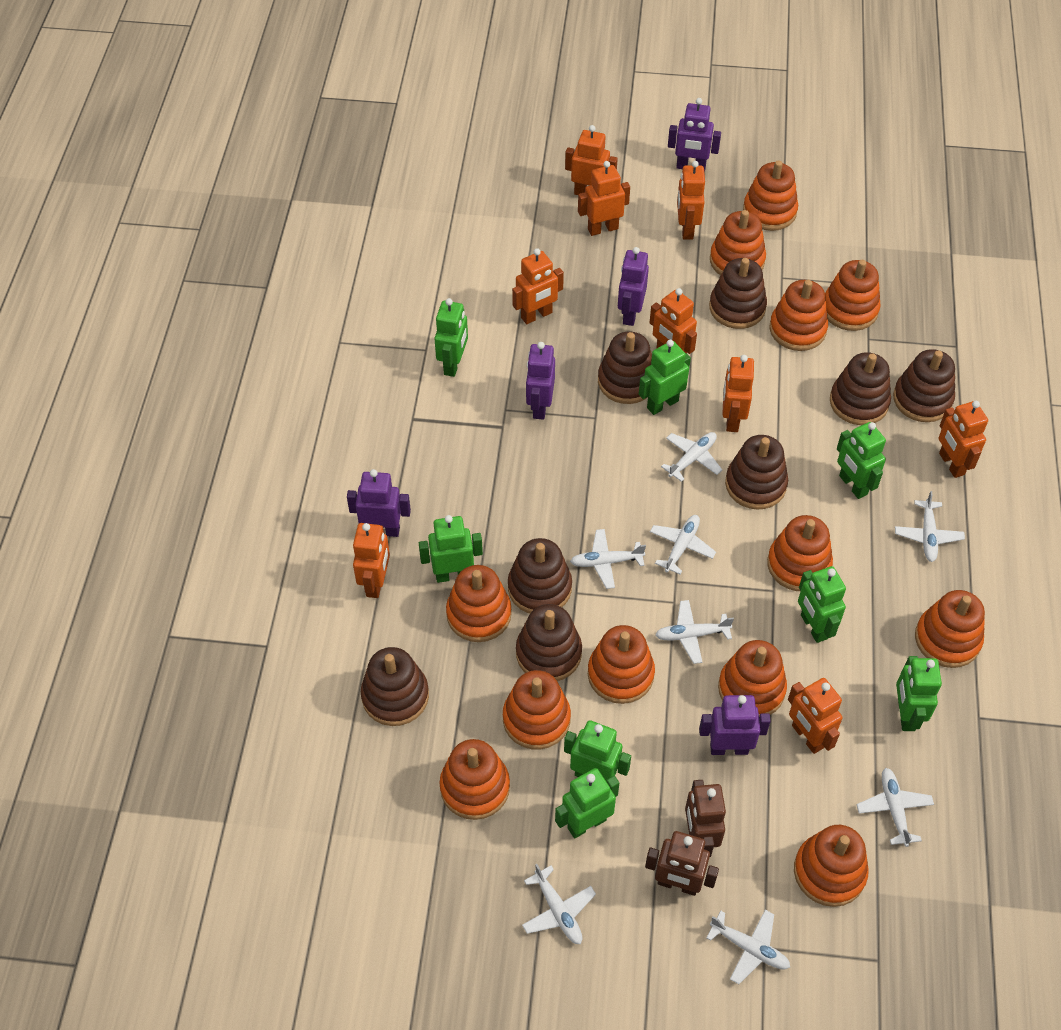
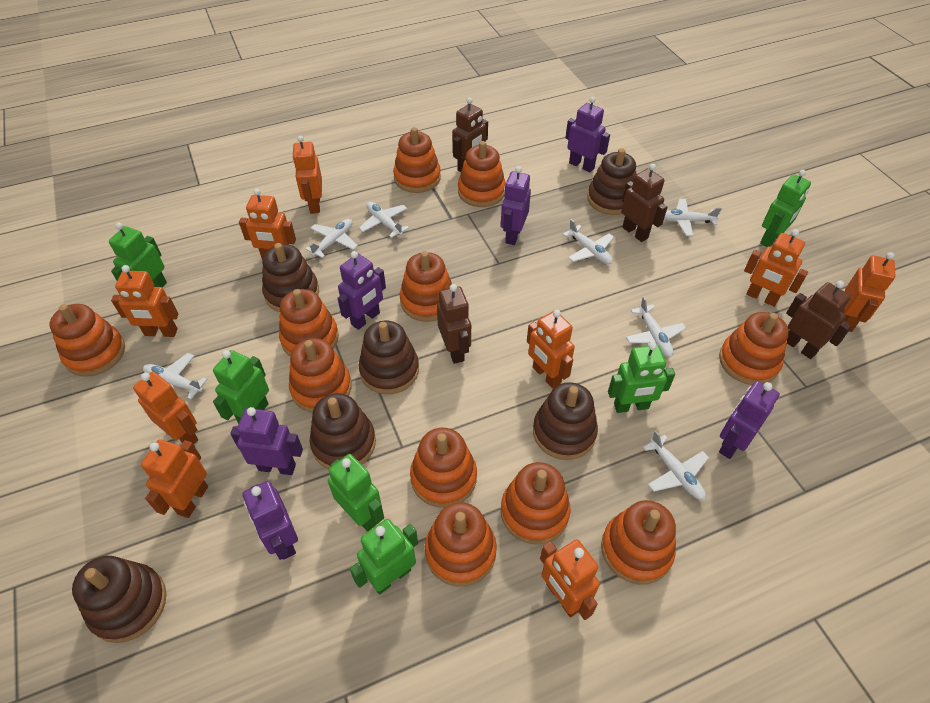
brown robot: [645,831,719,896] [685,780,726,857] = 2 -> [437,284,471,364] [452,98,488,172] [621,164,667,242] [786,281,852,359] = 4
brown stacking toy: [361,647,429,726] [508,538,572,613] [516,604,582,681] [598,331,652,404] [709,258,767,329] [725,435,788,510] [830,352,891,425] [893,349,955,422] = 8 -> [72,556,167,643] [262,243,319,312] [310,393,376,469] [358,321,419,394] [533,382,598,460] [587,148,637,215] = 6
green robot: [419,515,483,583] [434,298,468,377] [555,768,619,839] [564,720,631,780] [639,340,691,415] [798,566,846,643] [837,422,886,499] [896,656,942,731] = 8 -> [109,223,167,288] [213,350,269,424] [328,454,384,532] [350,519,418,594] [608,342,675,413] [760,170,811,247] = 6
orange stacking toy: [439,739,510,820] [446,565,512,642] [503,670,571,750] [588,625,655,704] [710,210,766,276] [718,640,787,716] [743,160,798,231] [767,515,833,591] [769,280,828,351] [794,825,869,907] [825,260,881,331] [915,590,985,668] = 12 -> [50,304,125,377] [279,289,339,357] [289,338,352,413] [393,127,441,193] [400,251,452,322] [410,428,477,508] [425,502,497,587] [458,141,506,207] [501,462,571,545] [601,500,676,584] [719,312,789,385] = 11
purple robot: [347,469,411,537] [526,342,555,420] [618,247,649,326] [668,98,721,172] [699,695,771,755] = 5 -> [230,407,303,475] [243,481,298,560] [337,251,386,330] [501,166,531,245] [565,97,610,172] [719,381,780,459] = 6
white plane: [522,864,596,944] [570,529,646,589] [650,515,716,574] [655,600,734,664] [661,432,722,482] [706,910,790,984] [857,768,934,847] [895,491,965,562] = 8 -> [143,353,208,399] [305,219,358,258] [359,202,409,238] [563,219,614,264] [626,297,686,357] [643,431,709,500] [664,199,722,236] = 7

